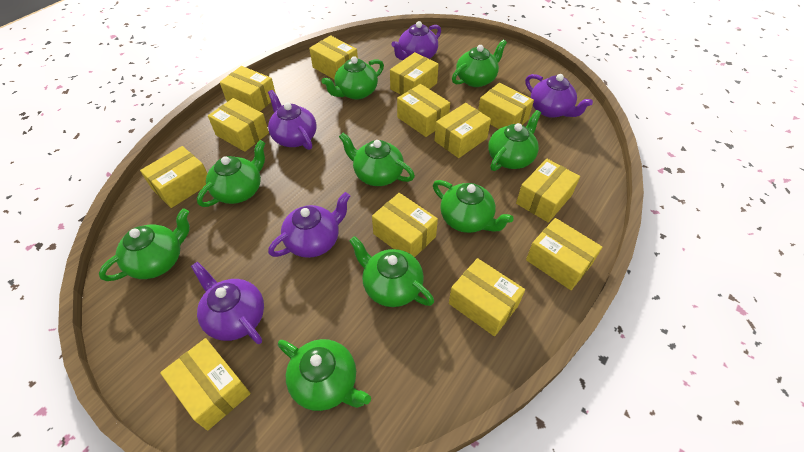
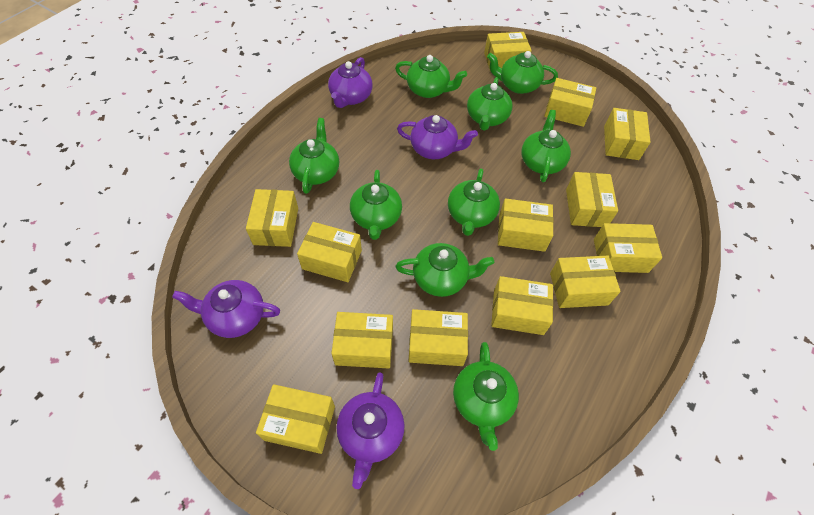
purple teapot: [191,262,264,344] [268,90,317,150] [268,192,350,258] [391,21,441,60] [525,74,593,118] = 5 -> [172,280,280,338] [328,57,373,108] [337,372,405,489] [397,115,478,159] = 4

